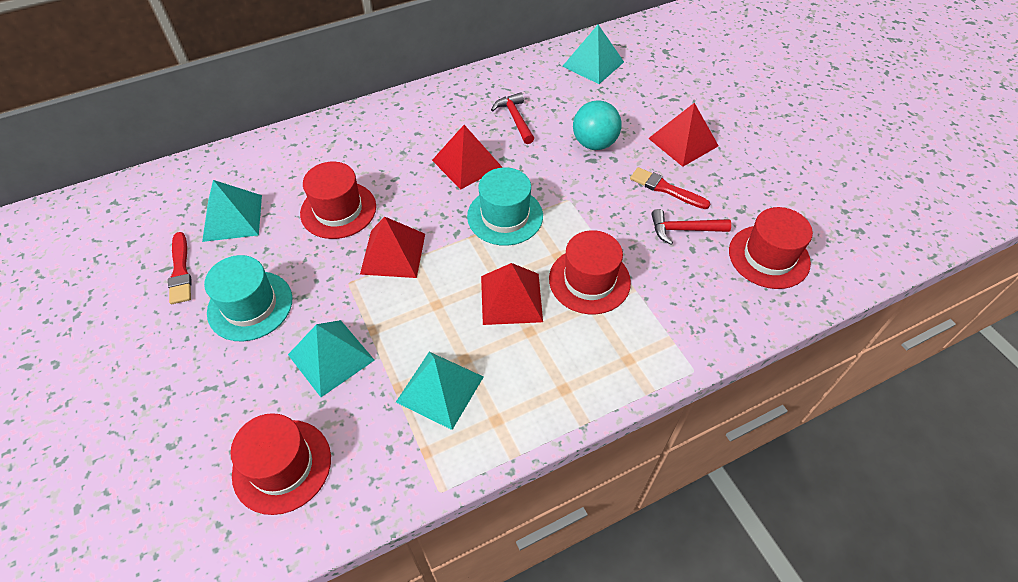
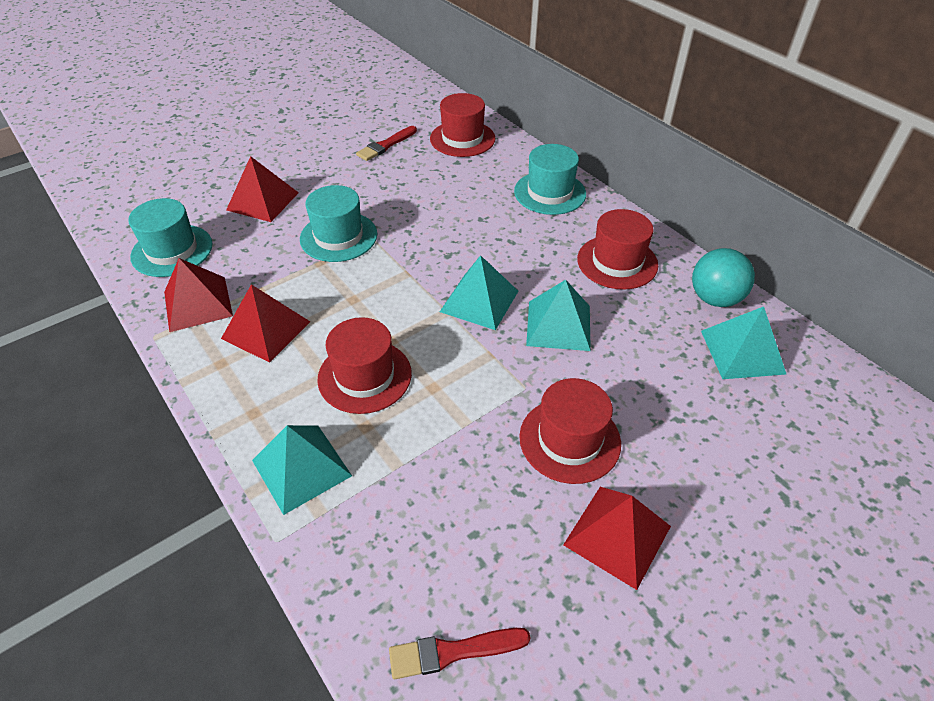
red hammer: [491,92,534,144] [651,209,731,245] = 2 -> none = 0
turquoise hat: [204,255,292,341] [467,167,543,246] = 2 -> [128,198,212,277] [300,185,377,262] [514,144,586,215] = 3

